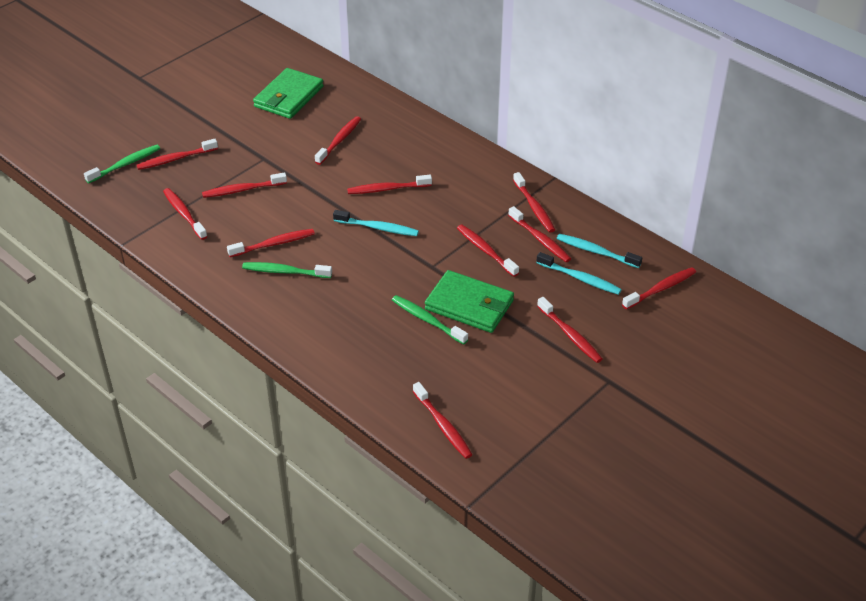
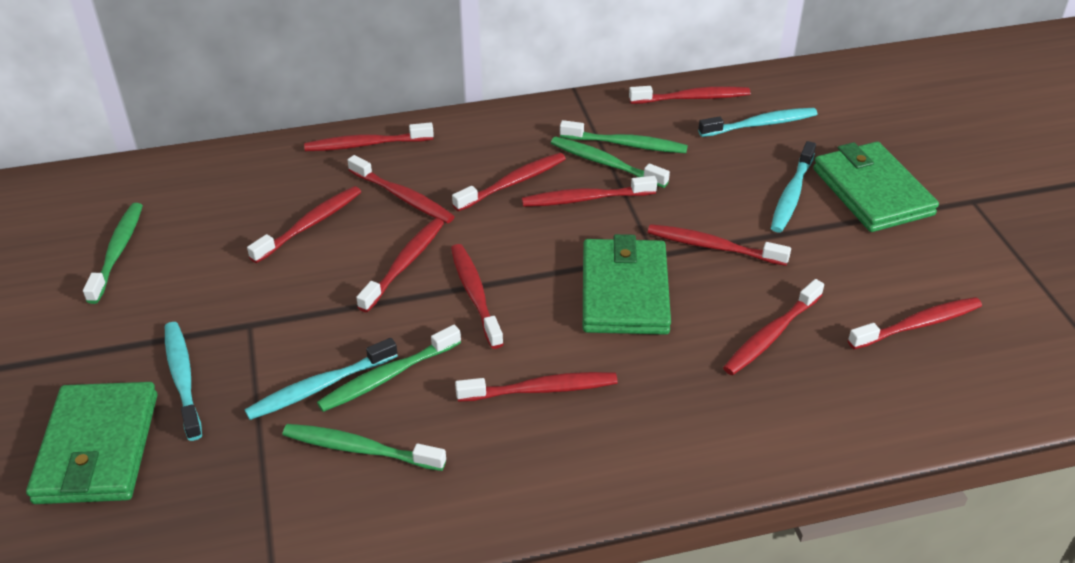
green toothbrush: [84,145,160,183] [242,262,332,278] [392,295,468,345] = 3 -> [83,203,143,304] [283,424,446,471] [317,325,461,412] [551,137,670,188] [560,120,688,153] = 5
green wallet: [253,68,324,119] [425,270,514,333] = 2 -> [26,382,157,504] [583,234,671,335] [813,142,939,232] = 3
turquoise toothbrush: [333,210,419,236] [536,252,622,295] [557,234,642,268] = 3 -> [165,322,202,441] [244,338,398,420] [698,108,817,137] [771,141,816,233] = 4

